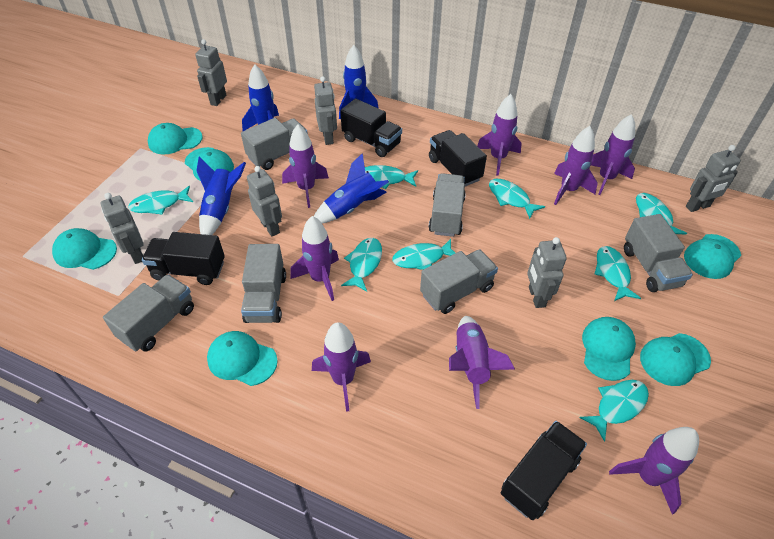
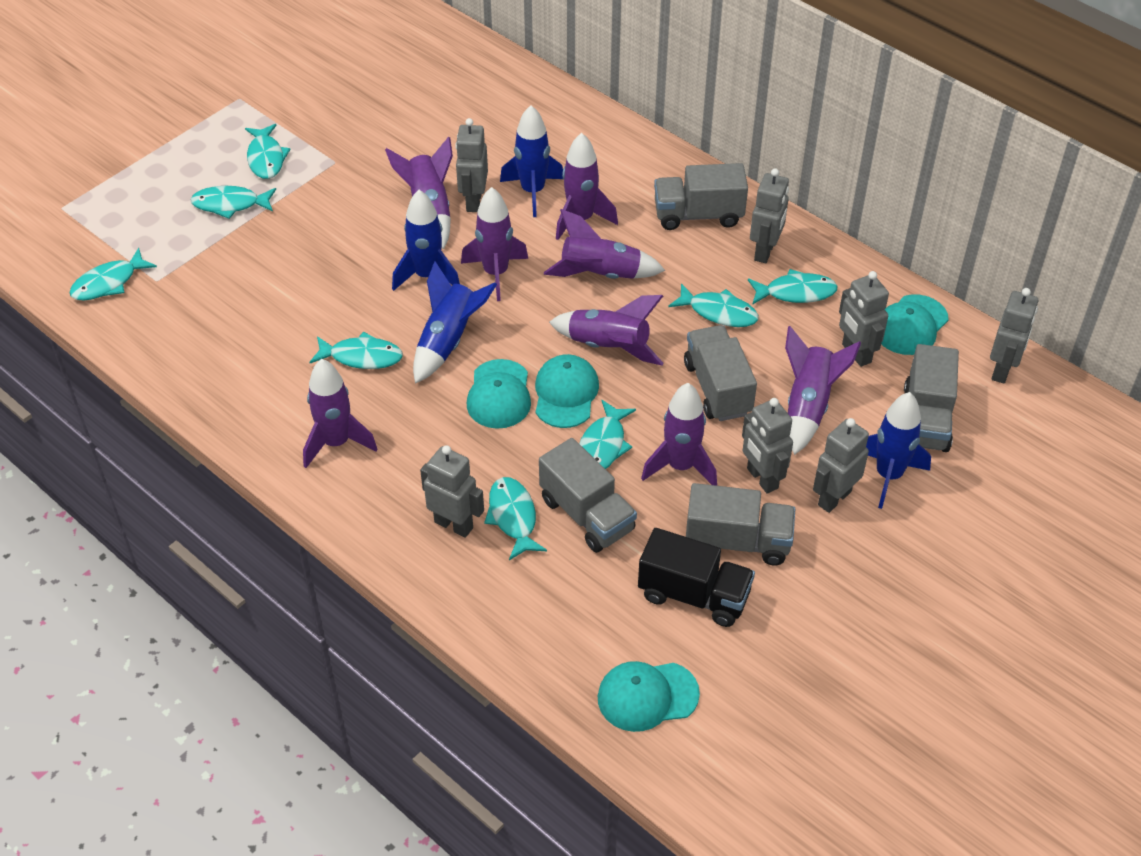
black truck: [142,232,225,285] [340,99,402,157] [429,130,487,187] [501,421,587,520] = 4 -> [638,528,755,627] = 1
grey robot: [100,193,144,264] [195,39,227,106] [247,166,282,237] [314,76,337,145] [527,237,567,308] [686,145,741,212] = 6 -> [420,445,484,538] [455,118,488,212] [742,398,793,493] [750,168,789,263] [813,418,869,513] [839,271,889,367] [990,288,1038,384] = 7
grey truck: [103,274,194,352] [241,118,308,170] [241,244,286,323] [420,249,498,314] [428,173,466,237] [624,214,693,292] = 6 -> [539,438,637,553] [654,163,748,230] [684,325,757,421] [686,483,795,566] [904,344,959,452] = 5
turquoise cap: [52,228,117,270] [148,123,203,154] [185,147,234,181] [207,331,278,386] [582,317,636,381] [640,333,711,386] [684,234,741,279] = 7 -> [467,359,531,429] [535,354,599,428] [598,661,700,732] [881,294,949,355] = 4

